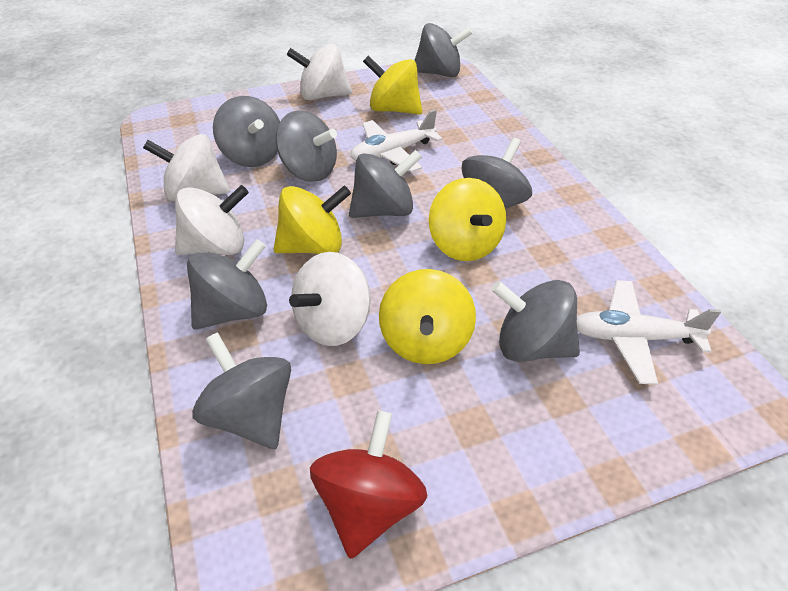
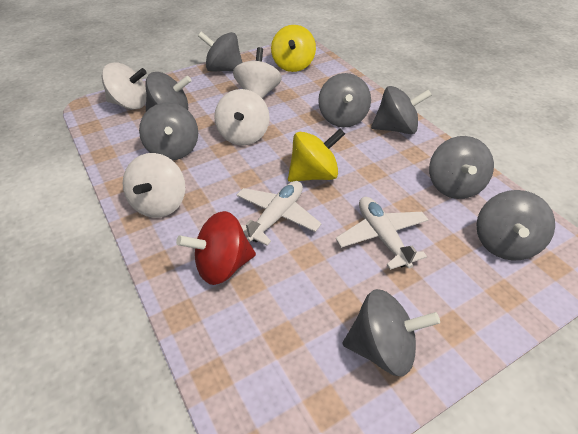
yellow spinning top: [273,186,351,254] [363,55,422,114] [379,269,476,364] [429,178,506,261] = 4 -> [271,25,316,72] [288,128,345,182] = 2

